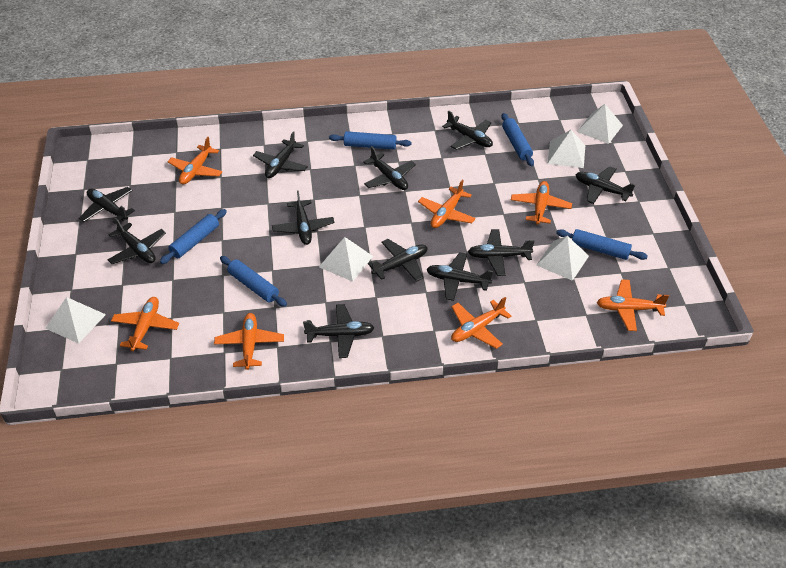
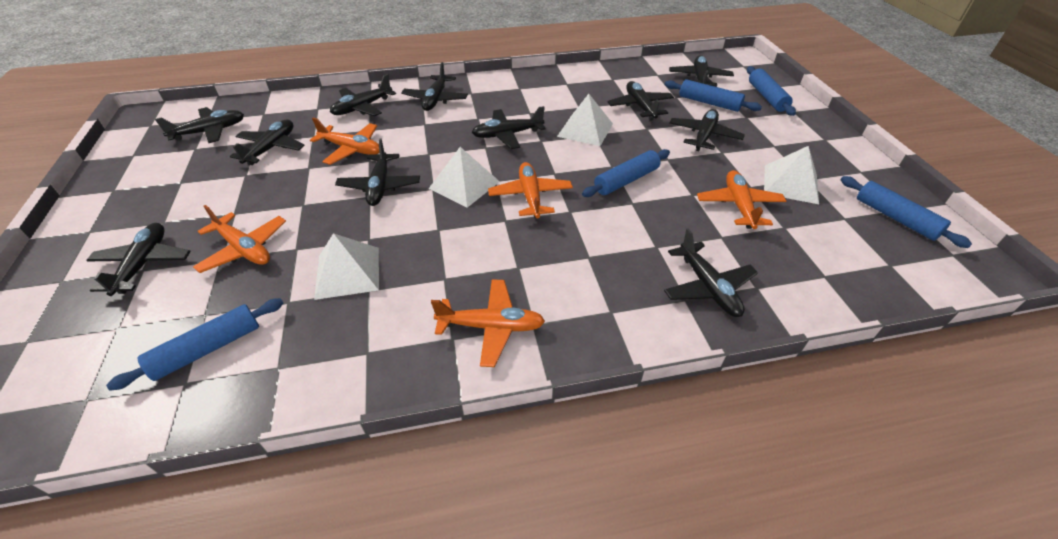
orange plane: [111,297,179,351] [167,137,223,185] [214,313,284,370] [418,180,476,228] [451,297,512,349] [511,181,572,225] [597,279,669,331] = 7 -> [193,205,286,273] [310,118,379,165] [431,279,545,367] [488,162,573,218] [697,170,786,229] = 5
white pyramid: [45,297,106,344] [319,237,373,282] [536,236,589,281] [547,130,585,168] [577,104,623,144] = 5 -> [314,233,379,300] [429,147,500,208] [557,94,613,146] [764,146,819,204] = 4

